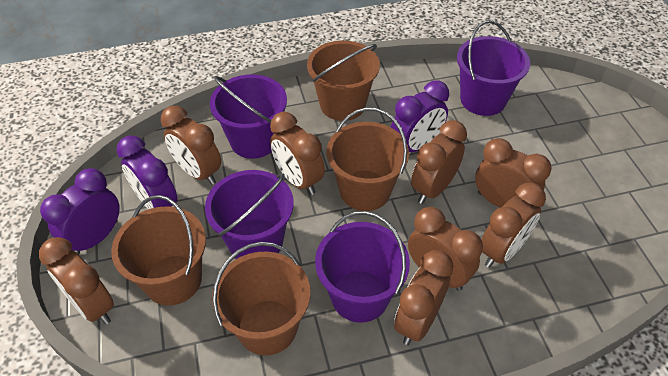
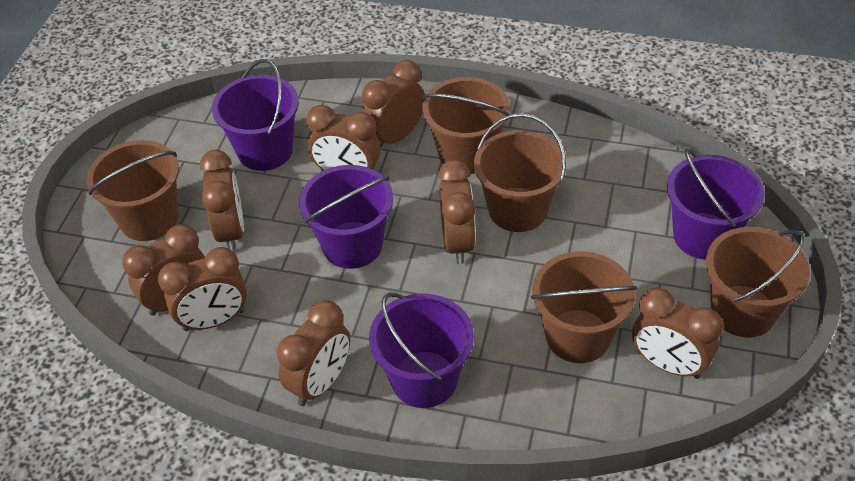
brown bucket: [111,195,206,306] [212,242,310,355] [307,41,380,121] [327,107,409,211] = 4 -> [87,140,179,241] [422,77,510,174] [474,113,566,232] [531,251,637,363] [706,227,810,338] = 5
purple clock: [40,168,120,255] [116,136,178,209] [391,80,449,152] = 3 -> none = 0

